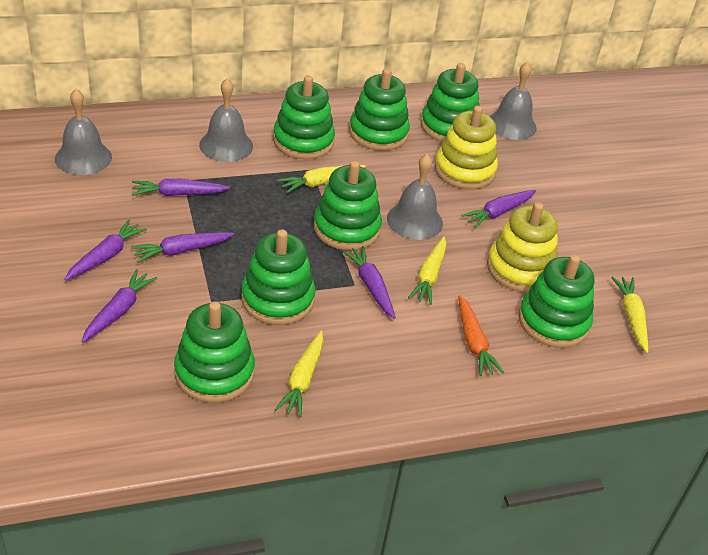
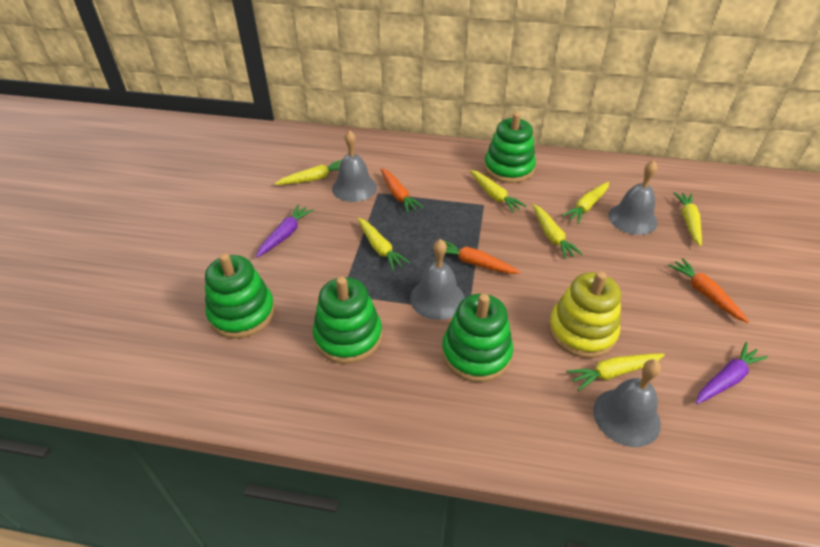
green stacking toy: [174,301,255,403] [241,229,316,325] [273,75,335,159] [314,161,382,250] [349,68,410,151] [421,63,480,142] [518,254,594,348] = 7 -> [205,253,275,339] [313,277,382,364] [442,294,513,382] [484,112,536,183] = 4
orange carrot: [458,295,504,376] = 1 -> [380,168,424,213] [443,240,520,274] [668,258,749,323] = 3
purple carrot: [64,219,147,281] [81,269,158,342] [131,232,234,263] [132,179,230,196] [342,246,396,319] [461,190,536,228] = 6 -> [256,205,314,258] [696,342,768,404] = 2
yellow carrot: [275,331,323,417] [278,165,366,193] [408,236,446,305] [611,277,648,353] = 4 -> [275,160,342,185] [357,218,410,271] [470,170,526,213] [533,204,582,259] [562,182,609,224] [567,354,665,391] [674,192,702,246] = 7
yellow stacking toy: [434,106,498,189] [487,202,558,292] = 2 -> [548,271,621,358] = 1

